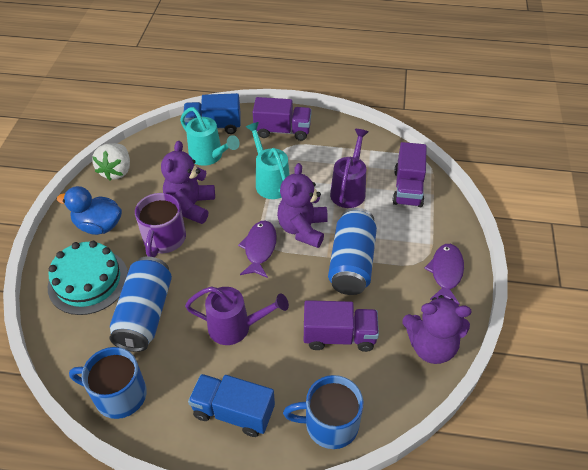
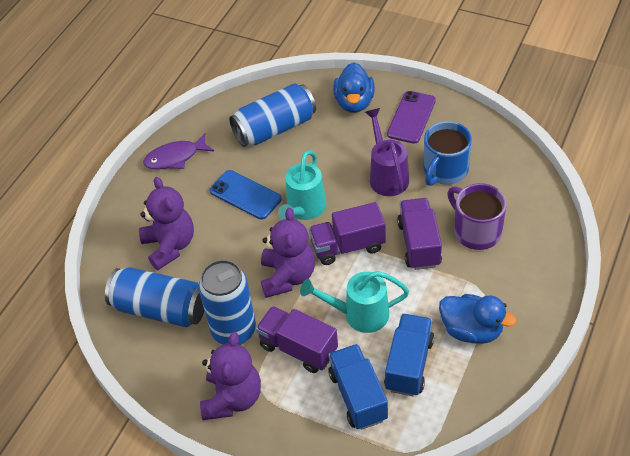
blue can: [110,256,172,352] [328,208,377,295] = 2 -> [105,267,204,327] [199,260,256,345] [229,83,316,147] = 3
blue duck: [57,186,122,235] = 1 -> [333,62,375,113] [439,294,517,344] = 2
blue mug: [69,347,147,419] [283,375,363,449] = 2 -> [423,121,472,186] = 1
blue phone: none = 0 -> [210,170,282,220] = 1
purple fish: [238,221,277,278] [424,244,464,305] = 2 -> [143,133,214,169] = 1
purple phone: none = 0 -> [387,91,436,144] = 1
purple watering can: [185,286,289,345] [330,129,369,208] = 2 -> [365,108,409,196] = 1
turquoise cake: [48,241,128,315] = 1 -> none = 0
white strawberry: [92,143,130,181] = 1 -> none = 0

